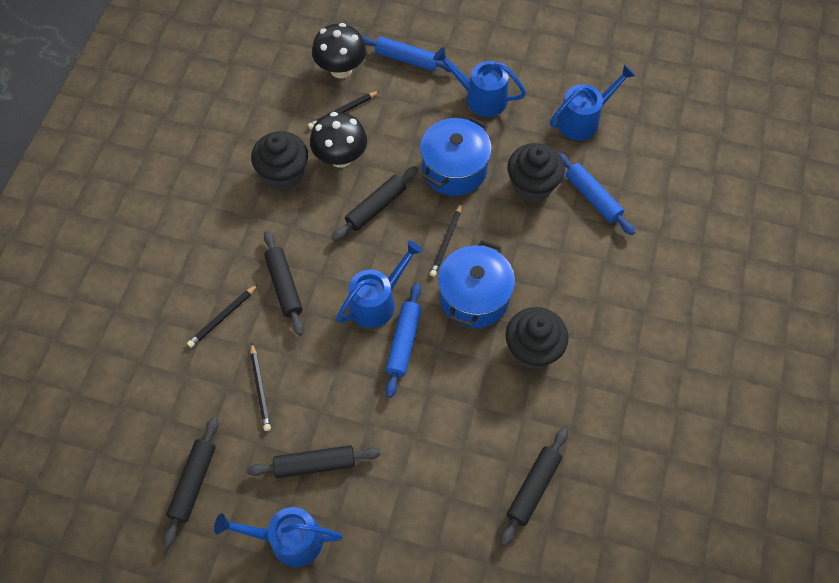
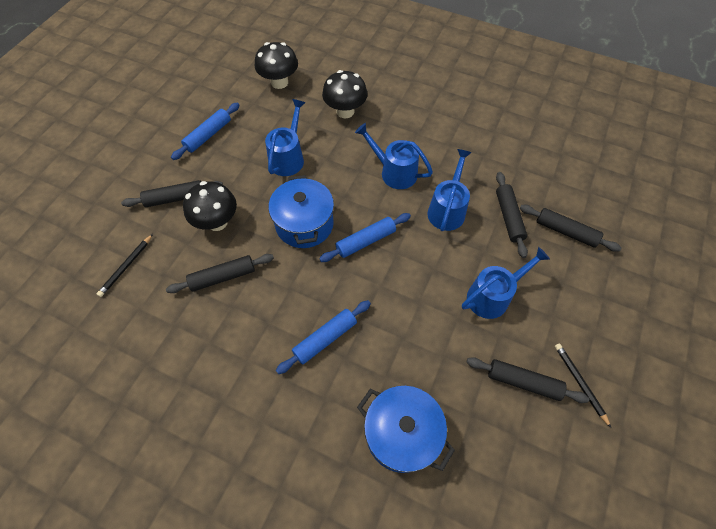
black cupcake: [251,131,308,190] [505,307,569,369] [508,143,565,202] = 3 -> none = 0
black mushroom: [310,112,367,168] [312,23,366,79] = 2 -> [183,181,237,231] [255,42,298,89] [322,70,367,118] = 3
black pencil: [187,284,258,348] [250,342,271,431] [308,91,379,129] [430,203,462,277] = 4 -> [97,234,153,297] [555,344,611,428] = 2

